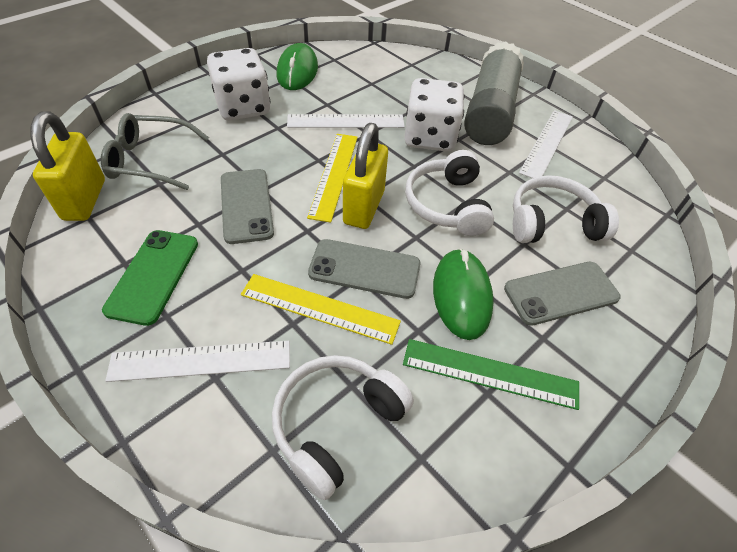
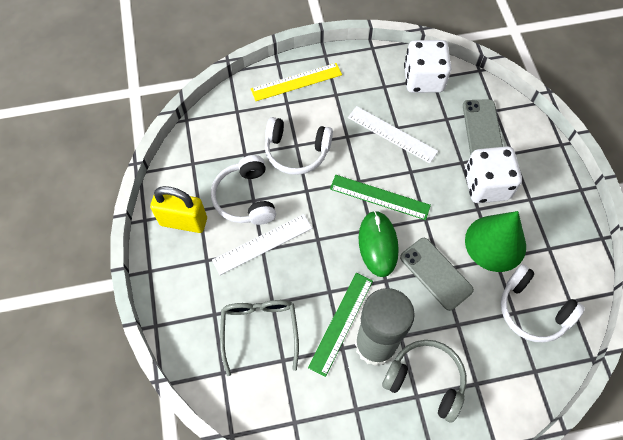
green cone: none = 0 -> [465,211,526,272] = 1
green mouse: [277,43,318,90] [433,248,494,340] = 2 -> [359,211,399,277] = 1
green phone: [102,230,198,326] = 1 -> none = 0
green ruler: [403,339,579,410] = 1 -> [308,273,373,377] [330,175,431,220] = 2
grey headphones: none = 0 -> [382,340,467,423] = 1
grey phone: [221,169,274,244] [308,239,420,299] [504,262,621,326] = 3 -> [400,238,474,311] [463,99,503,155] = 2
white ruler: [105,341,290,382] [287,114,405,128] [519,110,573,178] = 3 -> [212,214,312,275] [348,106,438,164] = 2
yellow padlock: [30,111,105,221] [343,123,388,229] = 2 -> [150,186,207,233] = 1
yellow ruler: [241,274,401,345] [307,134,358,223] = 2 -> [251,63,342,101] = 1

